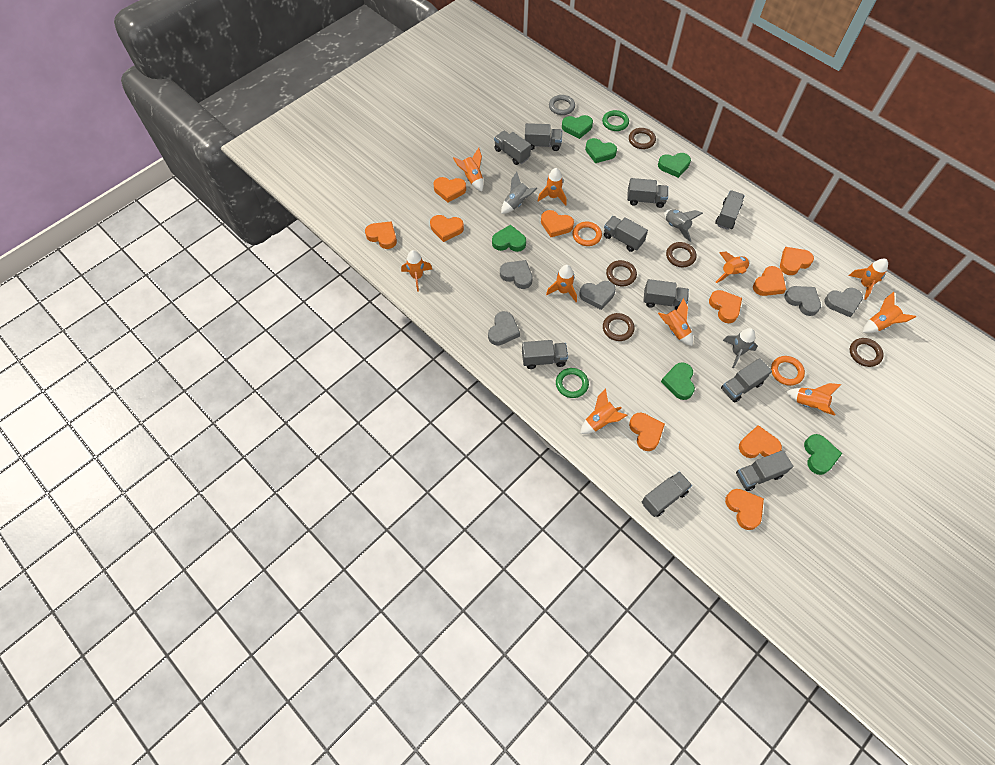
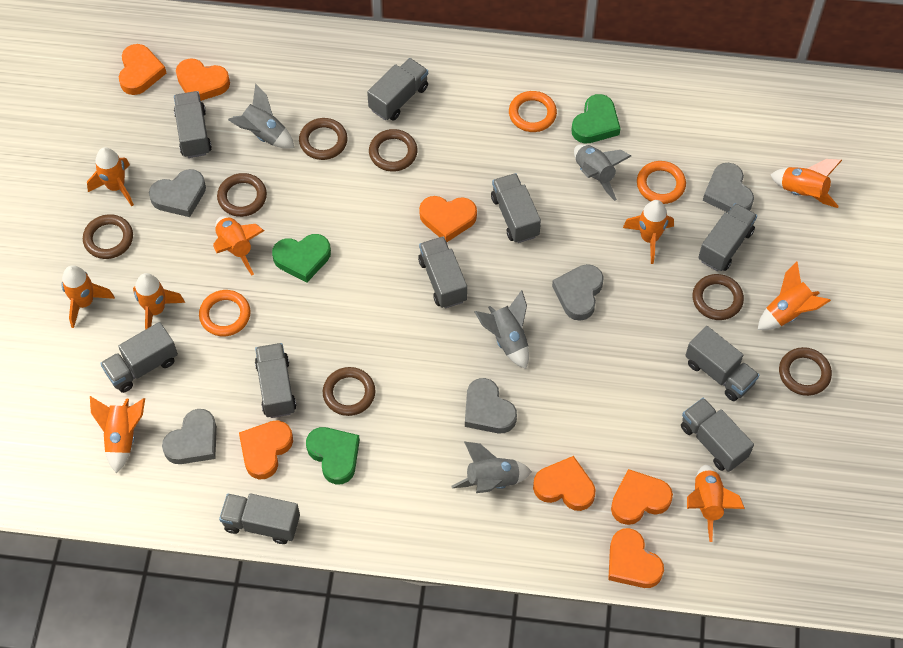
brown ring: [603,313,635,341] [606,260,637,286] [629,128,656,149] [666,242,697,267] [850,338,884,367] = 5 -> [83,214,133,259] [217,173,267,217] [299,118,348,160] [323,367,376,416] [369,129,418,172] [692,274,744,320] [779,347,832,396] = 7
green heart: [492,225,526,252] [562,115,593,139] [585,138,617,163] [658,153,691,178] [661,362,695,400] [804,434,842,475] = 6 -> [272,234,331,283] [306,427,360,484] [571,94,621,143] = 3
green ring: [556,368,589,398] [602,110,629,131] = 2 -> none = 0
grey ring: [549,95,575,115] = 1 -> none = 0
grey rocket: [501,172,537,214] [664,209,703,242] [723,328,757,368] = 3 -> [228,84,294,149] [451,442,532,493] [475,290,529,369] [574,144,631,201] = 4
orange heart: [365,221,397,249] [430,215,464,242] [433,177,466,203] [541,210,574,237] [629,412,665,451] [709,290,742,323] [725,489,764,530] [739,425,782,458] [753,266,786,296] [780,247,814,275] = 10 -> [119,44,166,95] [176,58,230,101] [239,420,293,480] [419,196,477,242] [533,456,596,511] [608,528,664,588] [611,469,673,525] = 7
orange ring: [572,222,602,246] [771,356,805,386] = 2 -> [199,290,251,336] [509,91,557,132] [637,161,686,204] = 3
orange rocket: [401,250,432,292] [453,148,484,191] [538,168,567,206] [546,265,577,302] [580,388,628,434] [658,298,693,346] [716,252,750,283] [786,383,841,416] [849,259,888,300] [862,292,916,333] = 10 -> [61,265,115,328] [87,147,134,206] [90,396,145,473] [133,273,185,330] [213,216,264,275] [623,200,674,264] [687,465,745,542] [758,261,831,330] [770,159,842,208] = 9

